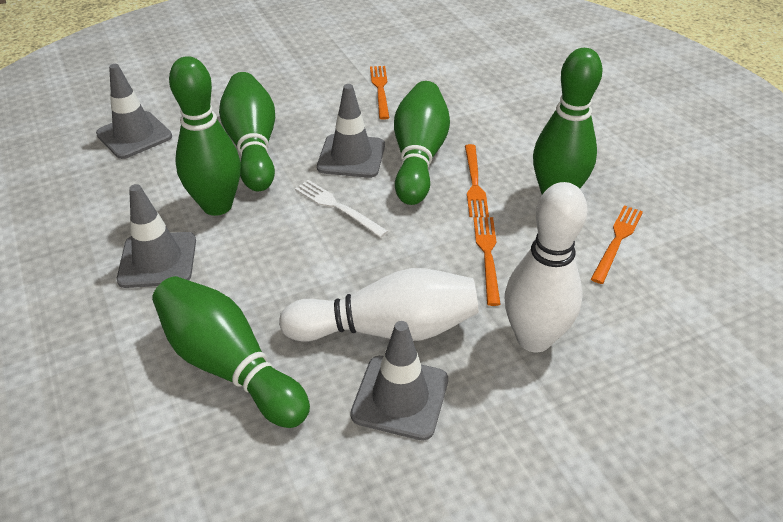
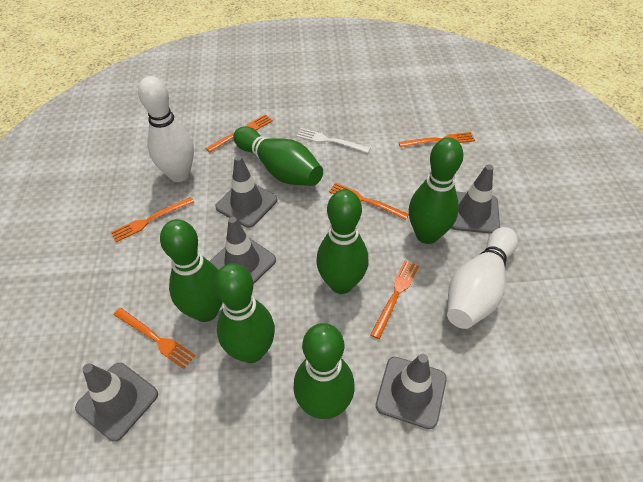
green bowling pin: [152,276,310,428] [169,56,241,216] [219,72,275,191] [394,81,450,205] [533,48,602,194] = 5 -> [160,219,223,322] [214,263,275,363] [233,126,323,186] [293,323,355,419] [316,189,368,294] [409,138,463,244] = 6
grey traffic cone: [96,64,172,159] [117,184,196,288] [317,84,385,178] [350,321,448,441] = 4 -> [75,363,158,442] [210,217,276,285] [215,155,277,228] [376,354,447,429] [451,164,500,234] = 5
orange fork: [370,66,389,120] [465,144,489,217] [473,217,501,306] [591,205,643,284] = 4 -> [111,197,194,242] [114,308,195,369] [206,114,273,153] [329,183,409,220] [370,261,419,339] [399,132,475,147] = 6

